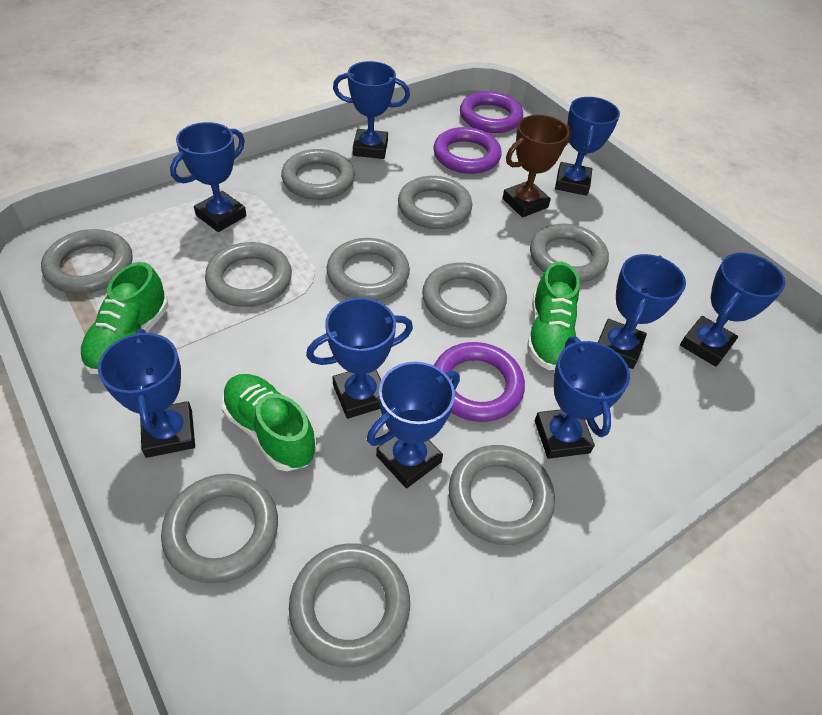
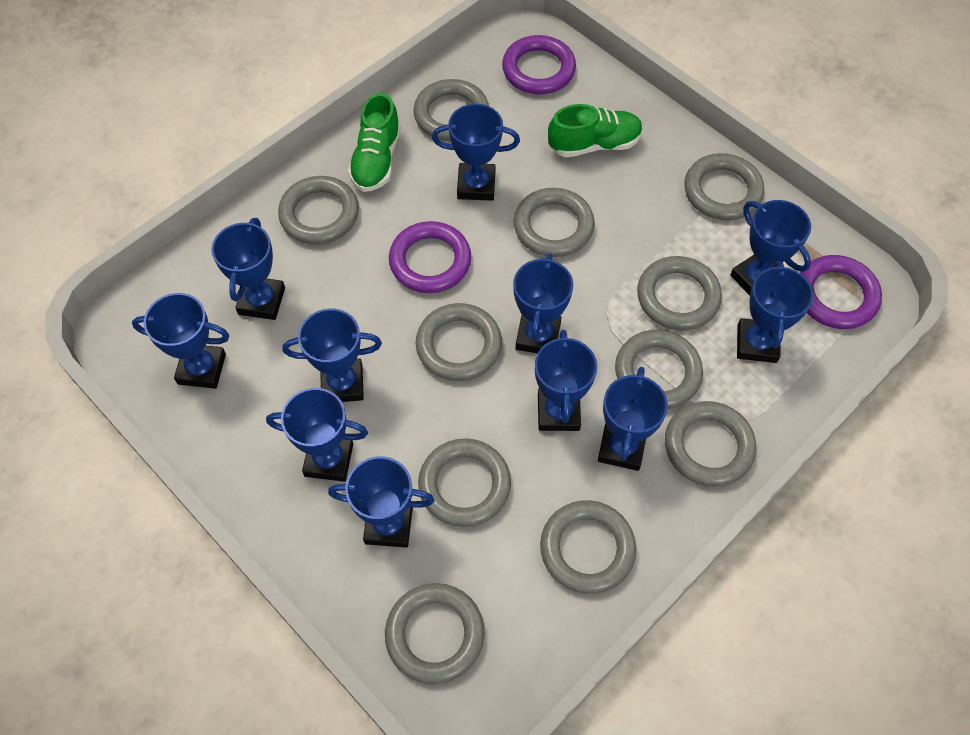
blue trophy: [98,329,195,458] [170,122,247,232] [306,298,413,419] [333,61,410,159] [367,362,460,488] [535,337,630,459] [555,97,620,196] [598,254,686,369] [680,253,785,367] = 9 -> [132,293,230,389] [211,218,285,320] [266,388,368,482] [282,308,382,402] [328,456,434,548] [432,104,520,201] [513,253,573,353] [535,330,597,431] [598,367,668,471] [730,200,811,295] [737,261,814,363] = 11
brown trophy: [502,115,572,217] = 1 -> none = 0
green shoe: [80,262,169,374] [221,374,316,471] [527,262,580,370] = 3 -> [348,93,401,192] [548,104,643,157] = 2
grey ring: [41,229,133,294] [161,474,278,583] [205,242,292,307] [281,149,355,200] [289,543,410,667] [327,238,410,300] [398,176,472,229] [422,262,507,328] [449,445,555,545] [530,224,609,282] = 10 -> [278,176,359,244] [385,583,485,684] [413,79,489,141] [416,303,502,381] [418,438,511,527] [514,188,595,257] [540,500,636,594] [615,330,703,409] [637,256,722,330] [665,401,756,487] [685,153,764,220] = 11

